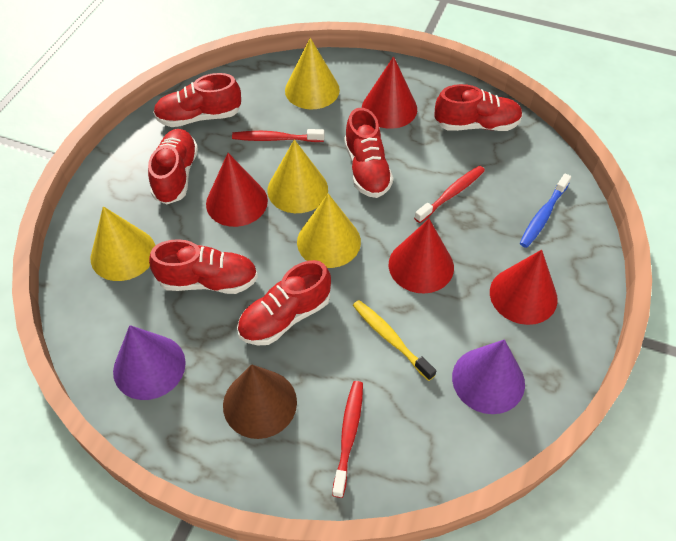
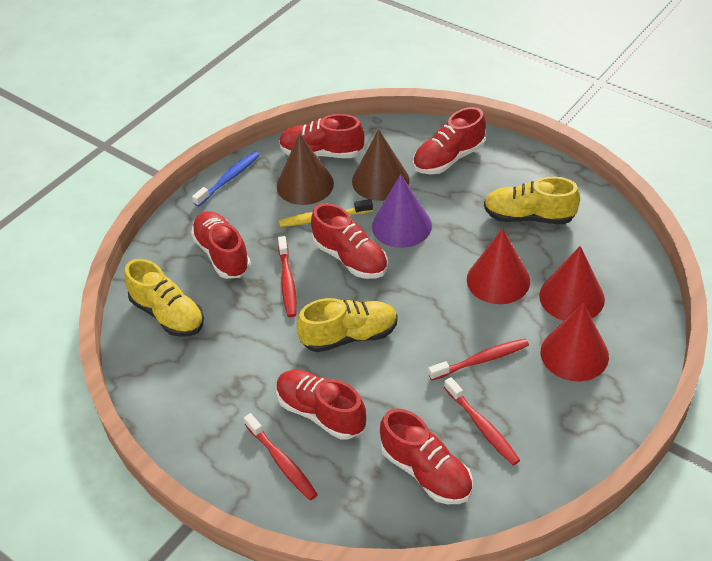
brown cone: [223,364,297,439] = 1 -> [277,134,334,205] [352,129,409,201] = 2
purple cone: [113,325,186,400] [452,339,525,414] = 2 -> [372,174,432,248] = 1
red cone: [206,153,268,227] [362,56,417,129] [389,219,454,294] [490,250,558,325] = 4 -> [467,229,530,304] [539,246,605,321] [541,303,609,381] = 3
red toothbrush: [232,129,325,142] [332,381,363,498] [414,166,485,223] = 3 -> [244,413,318,500] [278,236,297,317] [428,339,529,380] [444,377,520,465] = 4
yellow cone: [91,206,156,281] [267,139,328,213] [285,38,340,109] [297,194,361,268] = 4 -> none = 0
yellow shoe: none = 0 -> [124,259,204,337] [297,298,398,352] [484,177,580,224] = 3

